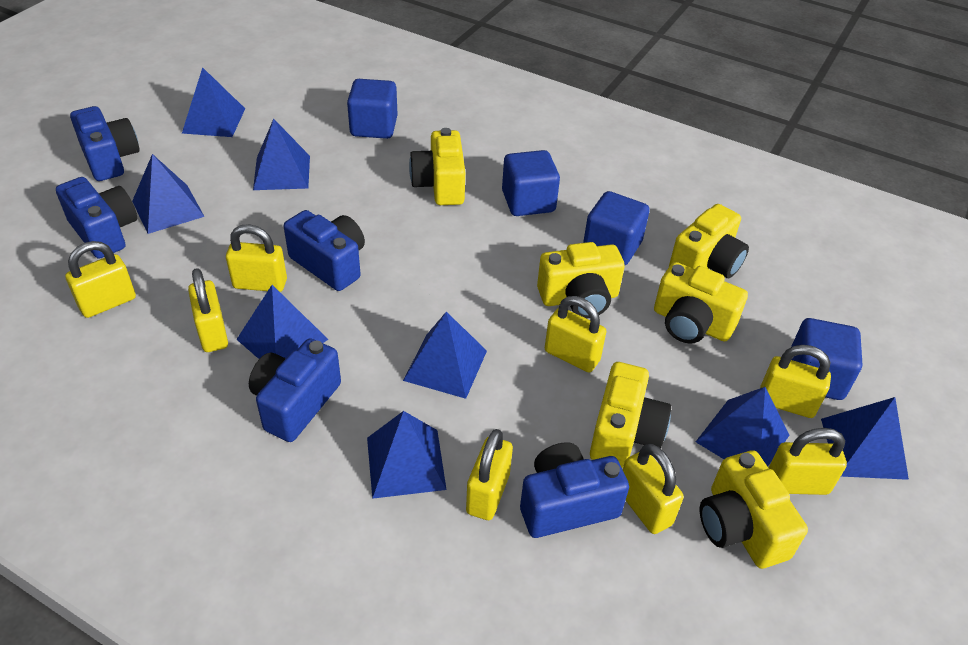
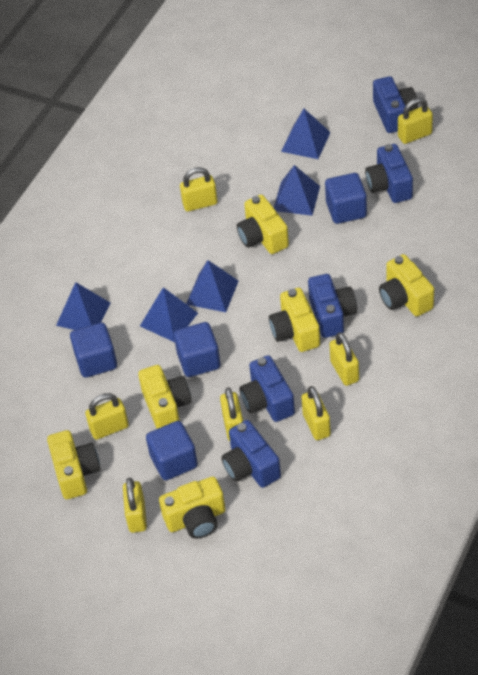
blue pyramid: [132,154,205,234] [182,67,245,137] [236,285,328,359] [253,118,310,190] [367,411,447,499] [403,312,487,399] [696,387,789,467] [821,397,909,480] = 8 -> [56,282,111,330] [140,287,198,342] [186,260,239,312] [274,165,320,216] [281,109,331,159] = 5
yellow padlock: [65,241,136,318] [188,268,228,352] [226,224,287,292] [466,429,513,520] [545,296,606,372] [623,444,684,534] [760,345,831,418] [768,428,847,495] = 8 -> [85,393,129,440] [123,478,147,533] [180,167,218,212] [220,387,243,441] [301,386,331,440] [330,332,359,386] [398,98,433,144] = 7

